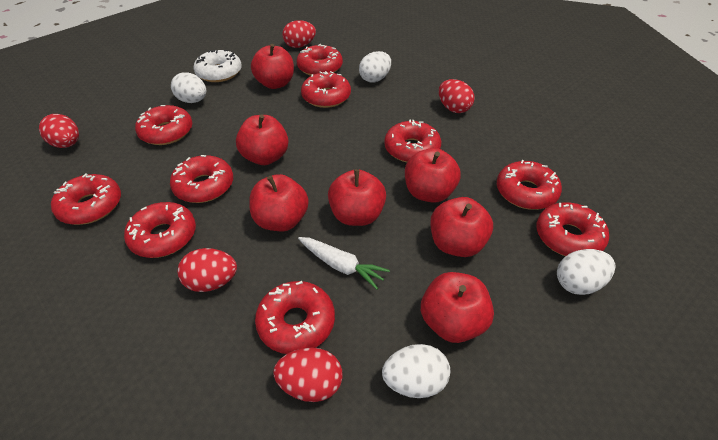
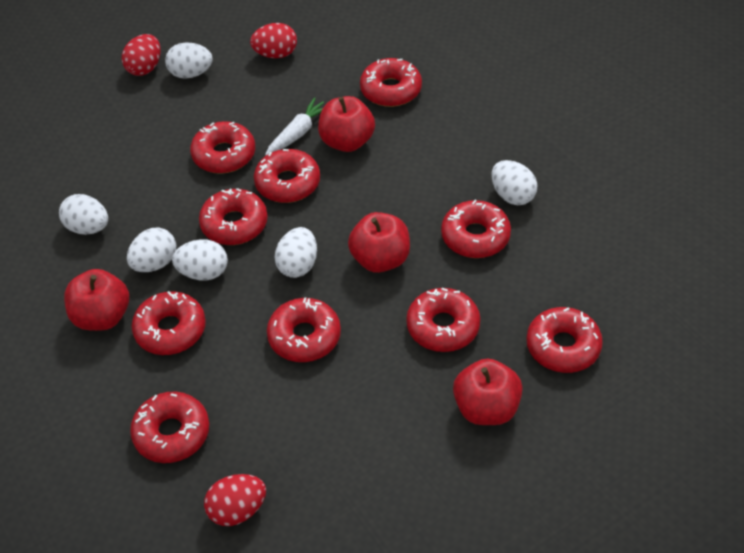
red apple: [236,115,289,165] [249,174,309,231] [251,44,294,89] [328,169,386,226] [405,148,461,203] [421,272,494,343] [430,197,493,257] = 7 -> [64,269,129,331] [318,96,375,152] [348,212,410,273] [453,358,523,425] = 4
red egg: [39,114,79,148] [177,248,237,292] [274,348,343,402] [282,20,316,48] [439,79,474,113] = 5 -> [122,34,161,76] [204,474,266,526] [250,23,297,58] = 3
white donut: [193,50,241,82] = 1 -> none = 0
white egg: [171,72,206,103] [359,51,391,82] [382,344,450,398] [557,249,615,295] = 4 -> [59,194,108,235] [127,227,176,272] [165,42,213,79] [172,239,228,280] [274,227,317,278] [492,160,537,205] = 6

